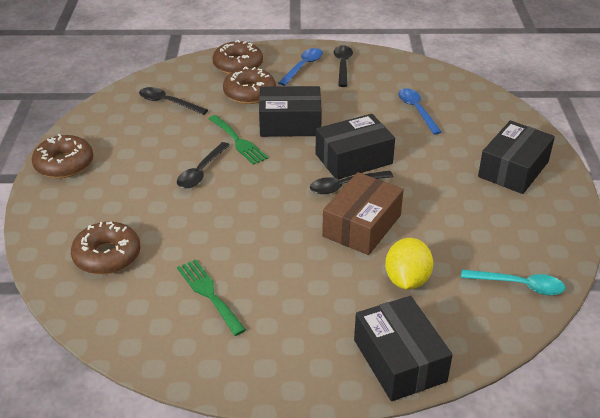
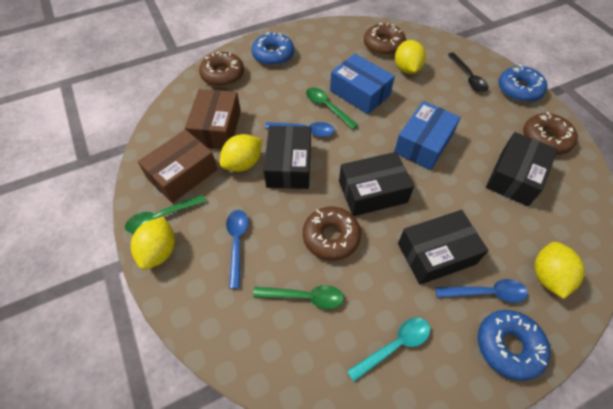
black spoon: [139,87,208,115] [177,142,230,188] [310,170,394,194] [334,45,353,87] = 4 -> [448,53,488,92] = 1
blue box: none = 0 -> [330,54,395,114] [394,101,461,170] = 2
blue donut: none = 0 -> [252,32,294,66] [478,310,550,381] [498,65,547,102] = 3
blue spoon: [278,48,323,86] [398,88,442,135] = 2 -> [226,210,249,289] [265,122,335,137] [435,279,528,303] = 3
brown box: [322,172,404,255] = 1 -> [138,129,218,203] [185,89,241,149] = 2
green fork: [177,259,246,336] [209,115,268,165] = 2 -> none = 0
green spoon: none = 0 -> [125,195,206,233] [253,285,344,309] [306,87,358,129] = 3
yellow lemon: [385,238,433,290] = 1 -> [131,217,175,270] [220,134,262,172] [395,40,426,74] [534,242,584,299] = 4

